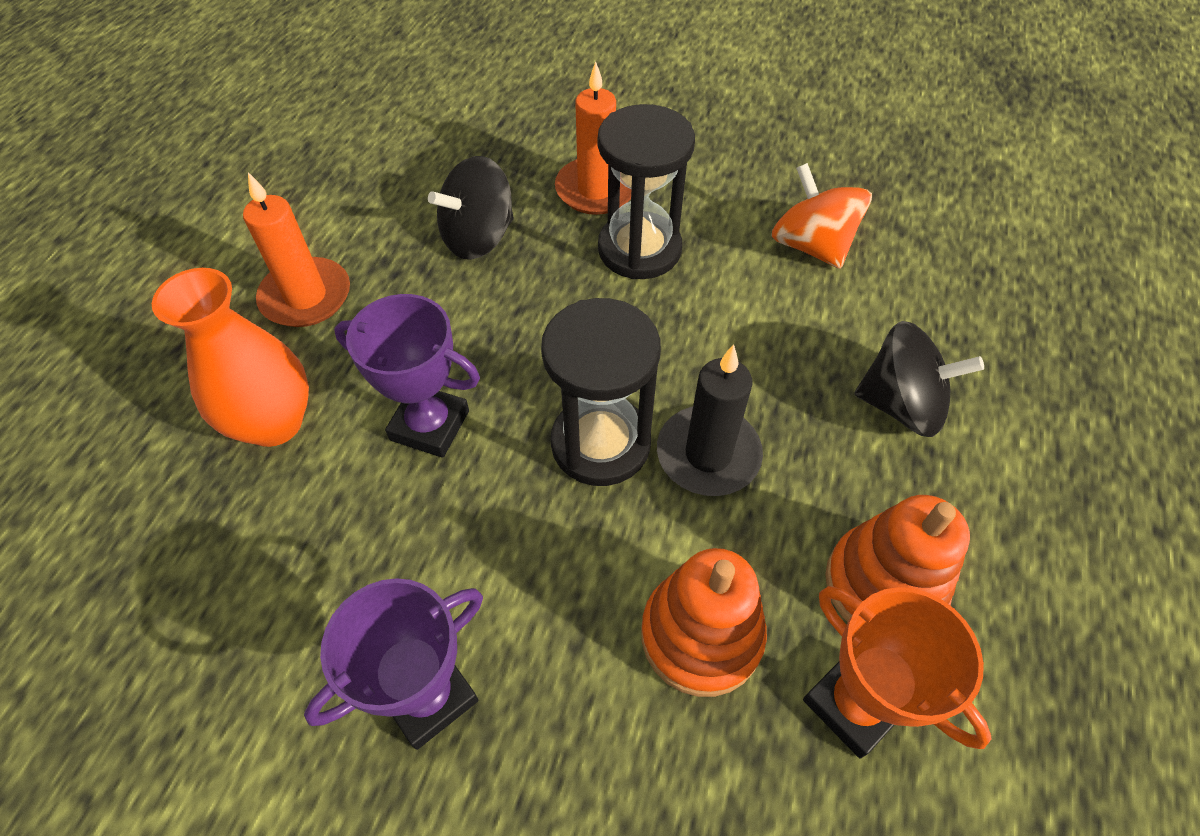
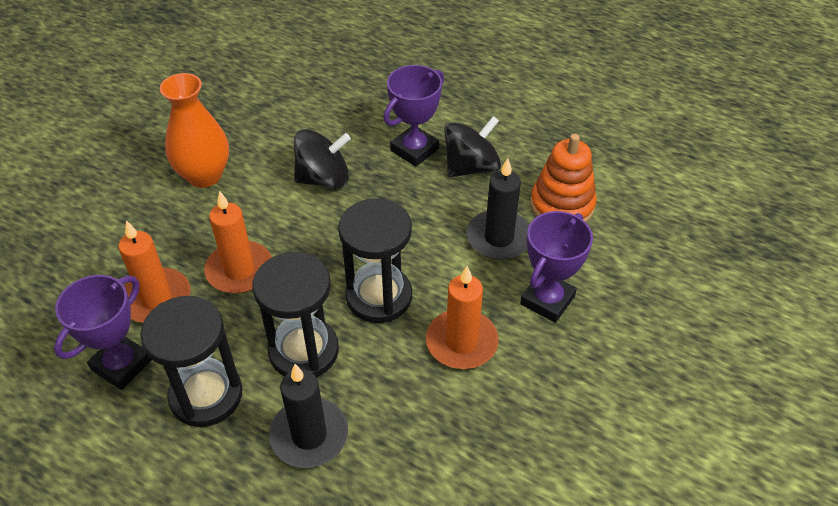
black candle: [657,344,763,496] = 1 -> [269,364,348,468] [467,158,529,260] = 2
black hourglass: [541,298,661,486] [598,104,695,279] = 2 -> [140,296,243,427] [252,252,339,377] [338,199,412,323] = 3
orange candle: [243,172,350,327] [555,61,631,215] = 2 -> [118,220,191,323] [204,191,272,294] [426,266,499,369] = 3
orange spinning top: [771,163,872,269] = 1 -> none = 0
orange stacking toy: [641,548,767,697] [825,495,970,622] = 2 -> [530,134,597,222] = 1
orange trophy: [803,586,992,759] = 1 -> none = 0
purple trophy: [304,578,483,750] [334,294,480,458] = 2 -> [54,275,152,390] [384,65,444,166] [520,211,593,323] = 3

